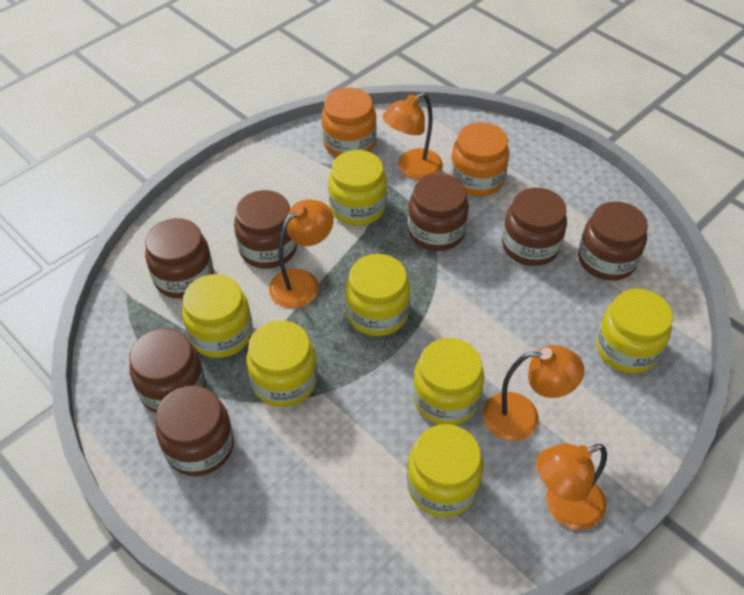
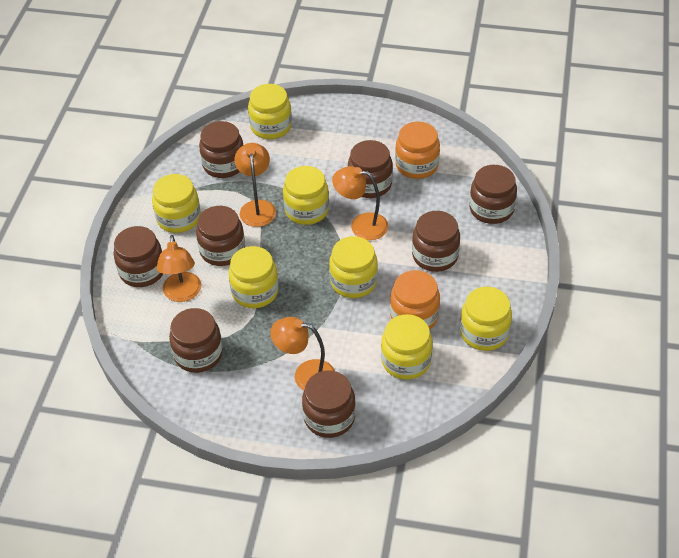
brown jar: [129,328,205,413] [145,218,213,299] [156,385,234,476] [234,190,297,269] [408,174,469,251] [502,188,567,266] [578,201,648,281] = 7 -> [114,226,163,287] [169,308,223,373] [196,206,245,266] [199,121,243,178] [302,370,356,438] [348,140,393,198] [412,211,460,272] [469,165,517,224] = 8

